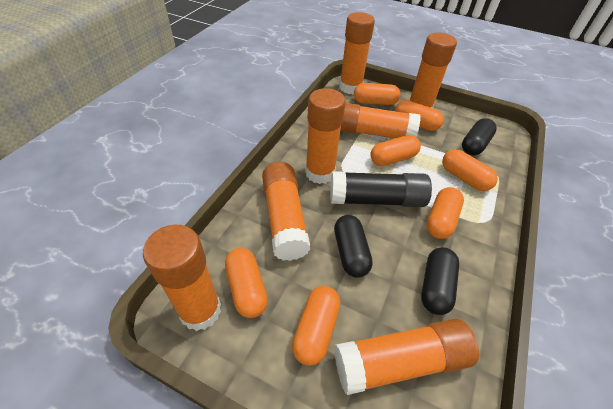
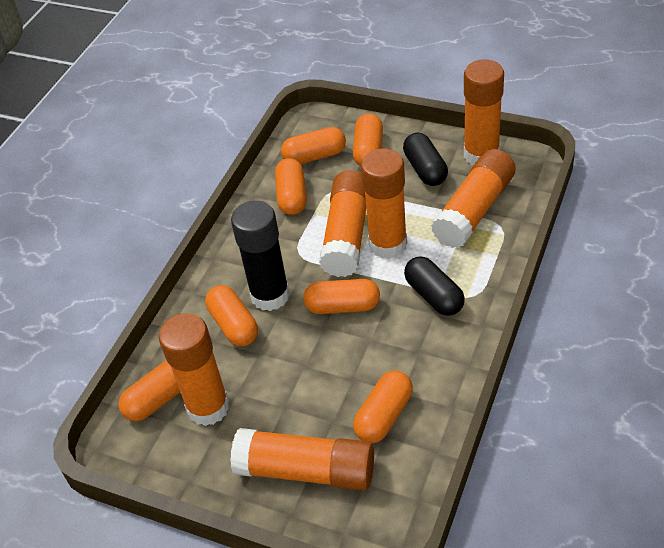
black capsule: [334,215,373,278] [421,247,459,315] [462,118,497,155] = 3 -> [403,133,448,186] [404,256,465,316] = 2
orange glue stick: [143,225,221,331] [262,162,311,261] [305,88,346,184] [334,319,479,395] [340,12,375,94] [340,103,421,139] [409,32,457,108] = 7 -> [159,313,230,426] [230,428,374,491] [319,170,366,277] [361,149,407,259] [431,149,516,248] [464,60,504,165] = 6

